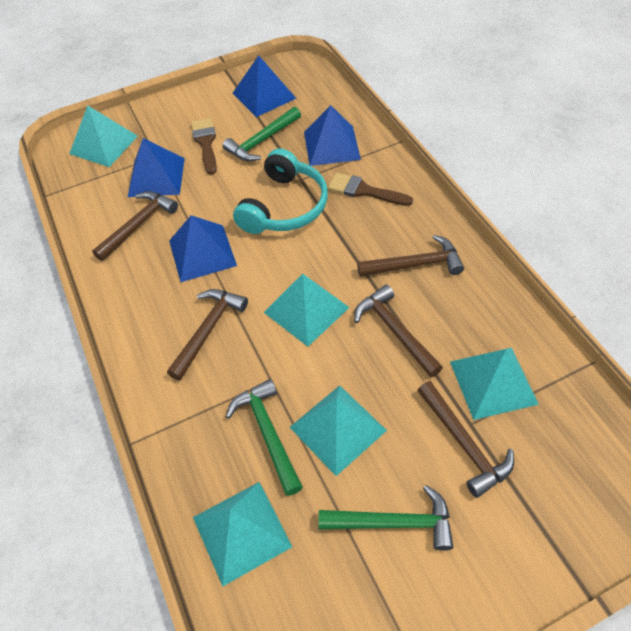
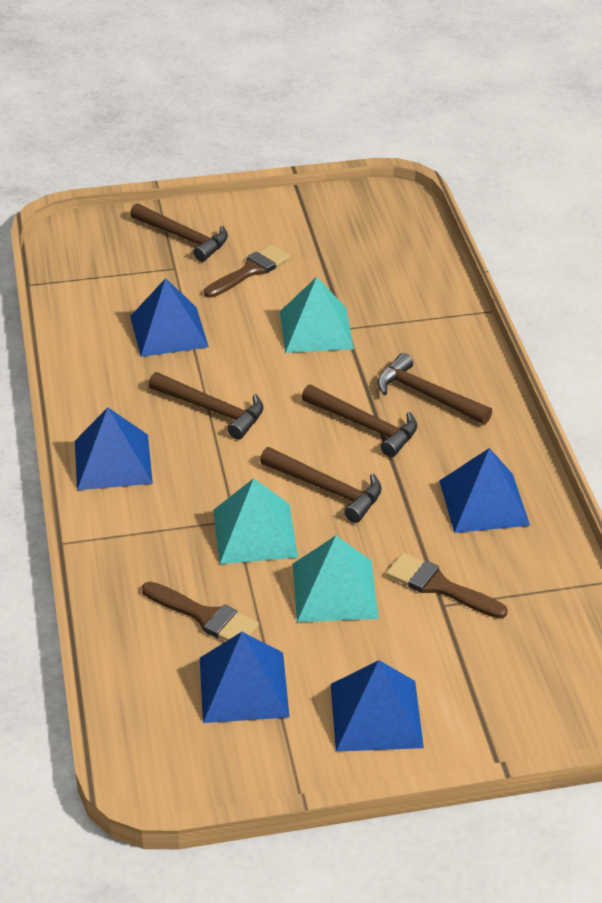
blue pyramid: [128,138,185,197] [169,215,237,282] [233,55,297,117] [304,105,361,166] = 4 -> [75,408,153,490] [130,278,209,357] [200,632,290,723] [331,660,424,752] [439,448,530,533] = 5
brown brush: [191,118,217,175] [328,173,413,206] = 2 -> [142,582,259,641] [204,245,290,298] [386,553,508,619] = 3
green hammer: [223,107,301,162] [226,379,303,496] [319,485,454,551] = 3 -> none = 0
turquoise headphones: [233,148,328,234] = 1 -> none = 0
turquoise pyramid: [69,105,138,167] [193,482,292,587] [264,274,350,347] [290,385,387,476] [450,348,539,420] = 5 -> [213,478,298,564] [280,277,354,353] [293,536,379,622] = 3

